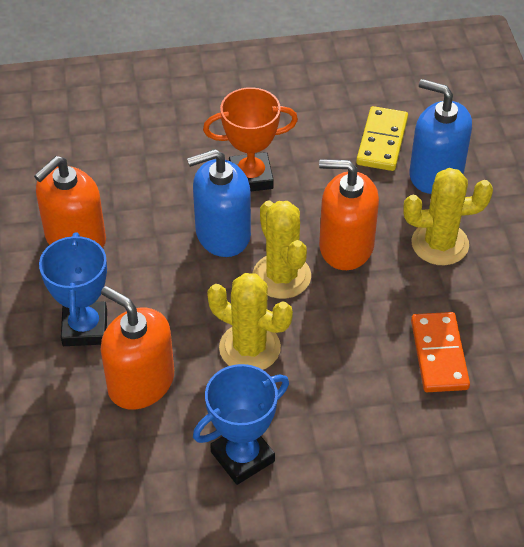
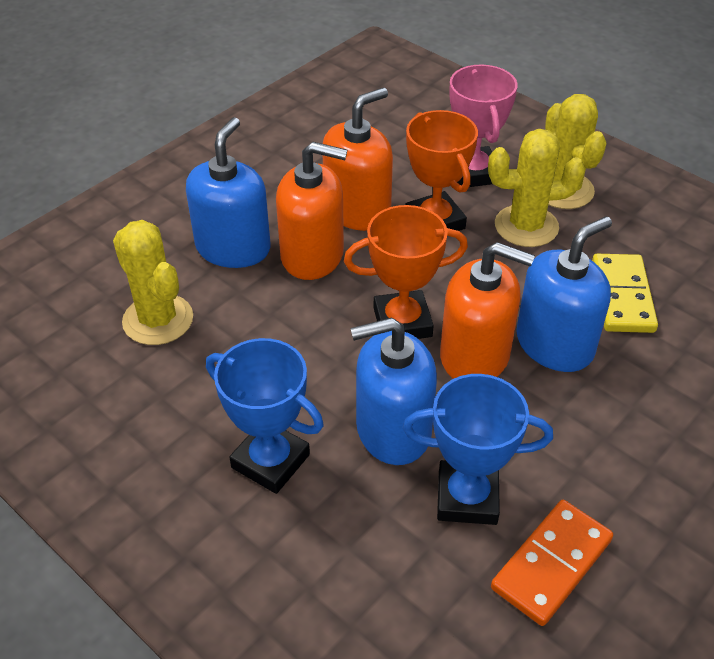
blue soap dispenser: [187,149,251,257] [410,79,472,194] = 2 -> [186,117,271,268] [350,317,437,465] [516,216,612,372] = 3
orange trophy: [203,87,298,192] = 1 -> [344,205,468,339] [405,110,478,231] = 2
pink trophy: none = 0 -> [449,64,518,187] = 1

